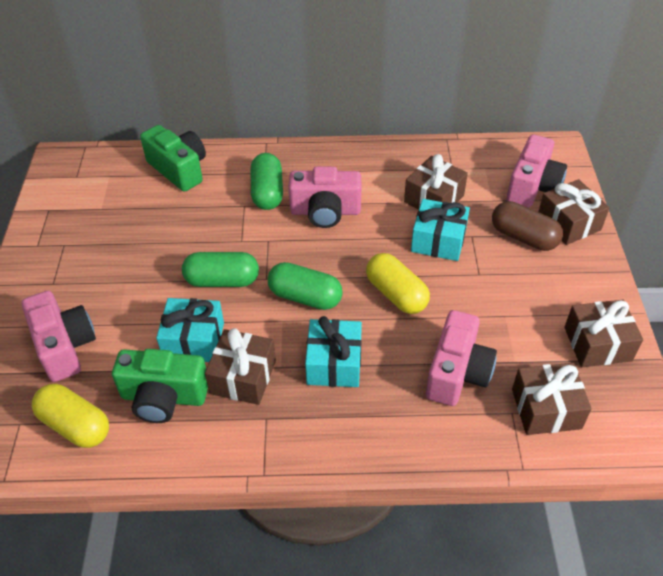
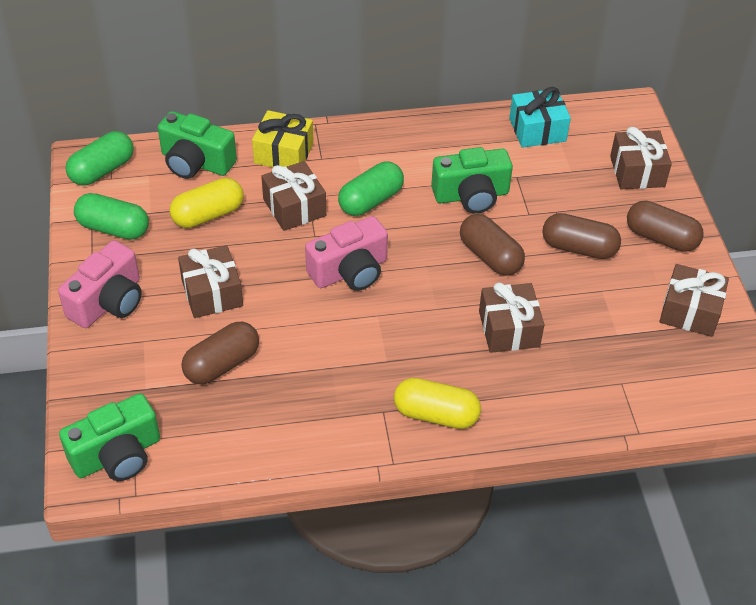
brown capsule: [492,201,563,251] = 1 -> [181,322,259,384] [460,214,525,276] [542,213,621,259] [627,201,704,252] = 4
green camera: [112,349,208,423] [140,125,206,192] = 2 -> [59,393,160,481] [158,111,237,179] [431,147,513,213] = 3
pink camera: [22,291,96,382] [288,166,361,228] [426,310,497,406] [507,134,567,208] = 4 -> [58,240,142,328] [305,216,388,291] = 2
turquoise gift: [156,298,224,362] [305,316,362,387] [411,199,470,261] = 3 -> [509,87,571,148] = 1
yellow gift: none = 0 -> [252,110,314,168] = 1

